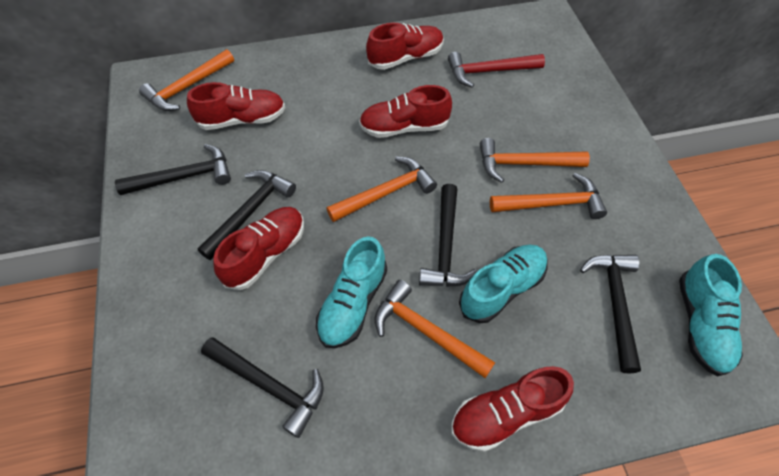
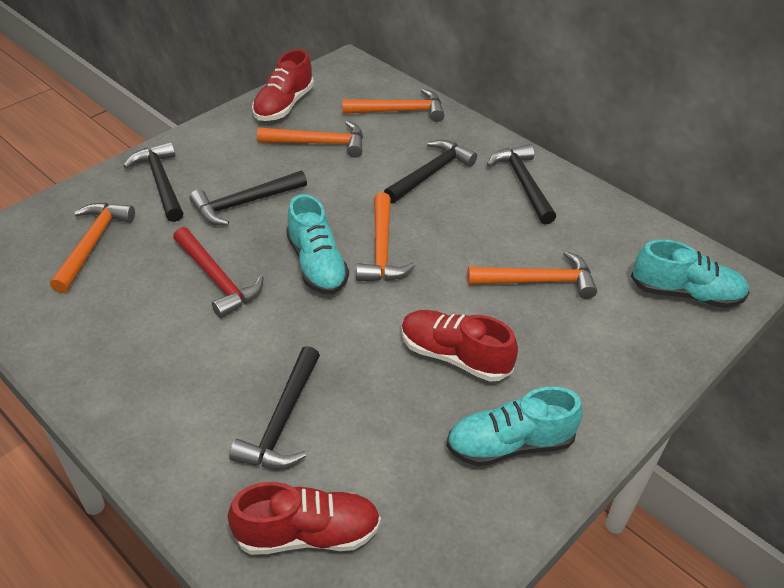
red shoe: [187,82,285,130] [213,207,304,290] [359,85,452,138] [366,23,444,70] [451,366,574,452] = 5 -> [228,482,381,555] [252,49,314,121] [401,310,518,382] = 3

